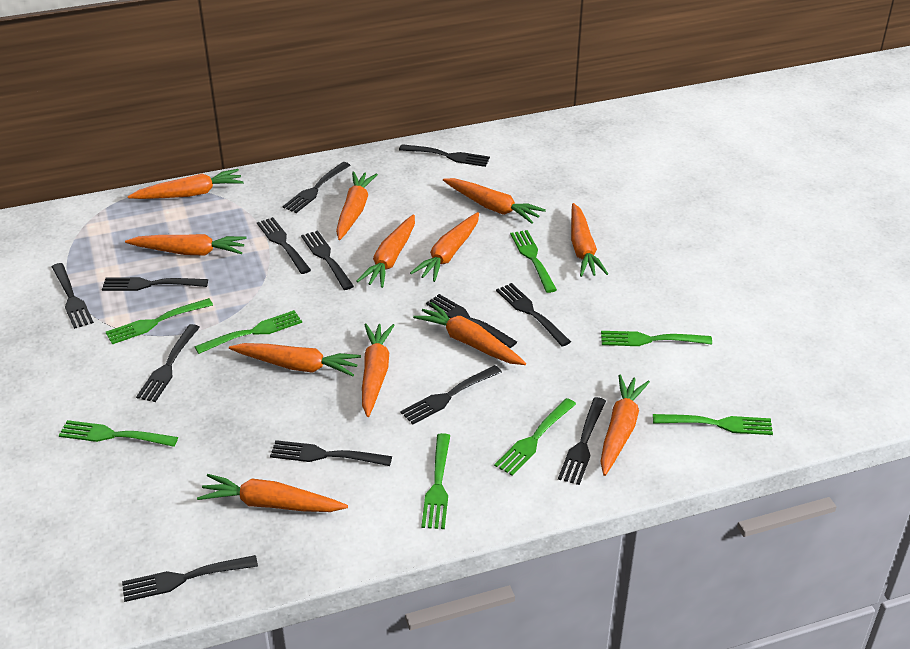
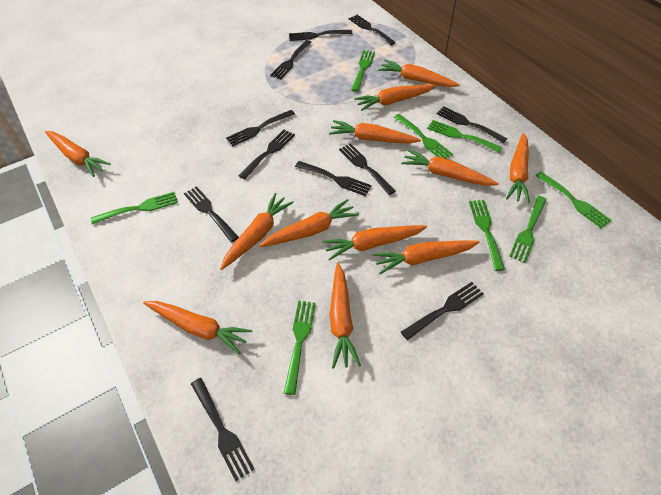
black fork: [52,263,94,329] [102,277,208,291] [122,555,258,602] [136,324,200,402] [257,217,311,274] [270,440,392,466] [282,162,350,213] [301,231,354,290] [399,144,490,167] [400,365,502,424] [426,294,517,348] [496,283,571,346] [558,397,606,485] = 13 -> [184,186,239,242] [191,378,254,481] [226,110,295,146] [239,130,295,179] [270,40,312,79] [289,30,352,41] [295,161,372,196] [339,143,396,195] [349,15,396,45] [401,282,484,340] [437,107,507,143] = 11

